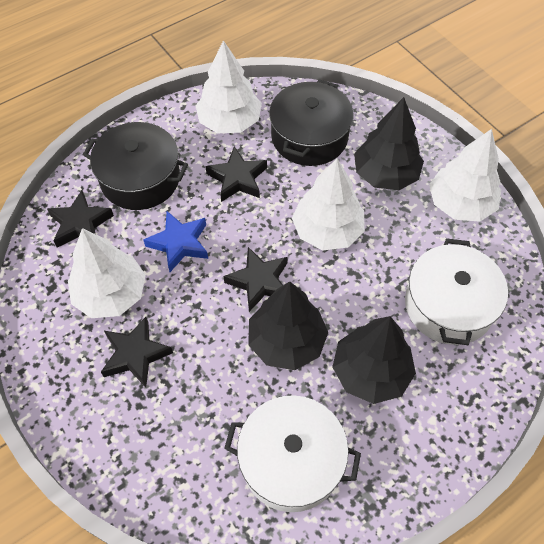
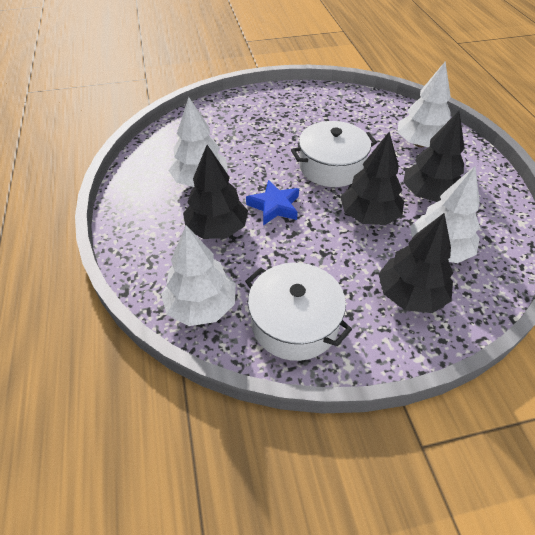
black pot: [83,122,188,210] [269,79,354,166] = 2 -> none = 0
black star: [47,190,114,248] [101,317,173,388] [205,146,267,202] [224,247,288,312] = 4 -> none = 0
black tree: [248,281,328,370] [332,316,416,404] [354,97,424,190] = 3 -> [183,145,248,239] [340,132,404,225] [379,213,453,313] [403,111,465,202] = 4

